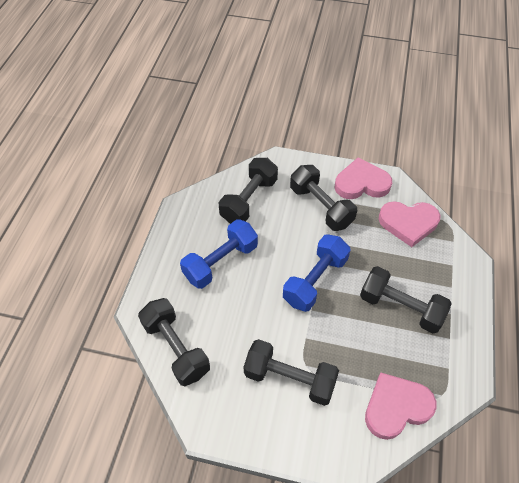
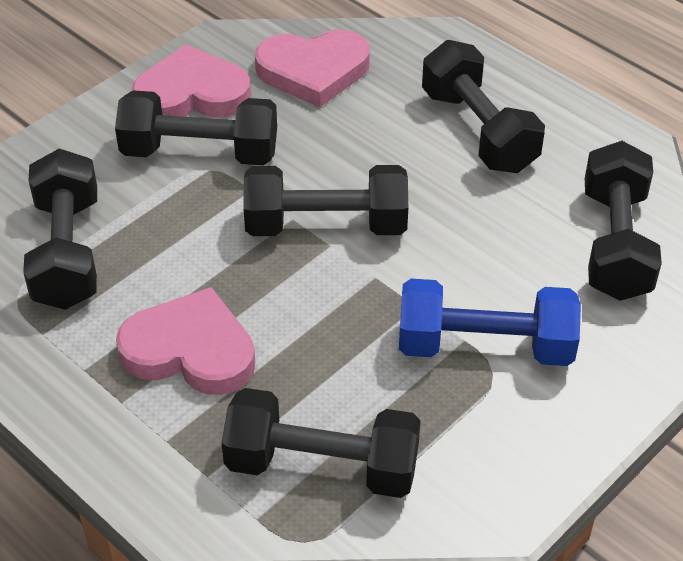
black dumbbell: [138,298,210,386] [219,158,278,224] [243,339,339,406] [290,165,357,231] [360,266,452,333] = 5 -> [23,149,97,310] [115,90,277,165] [221,388,421,498] [243,165,408,236] [422,40,545,173] [585,141,662,301] = 6
blue dumbbell: [180,219,258,289] [283,234,351,312] = 2 -> [399,279,581,366] = 1

